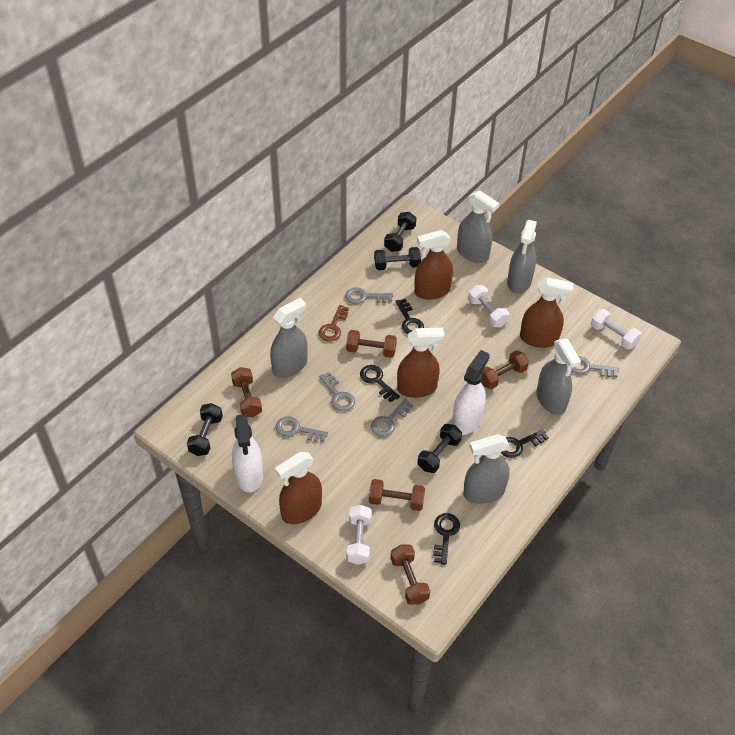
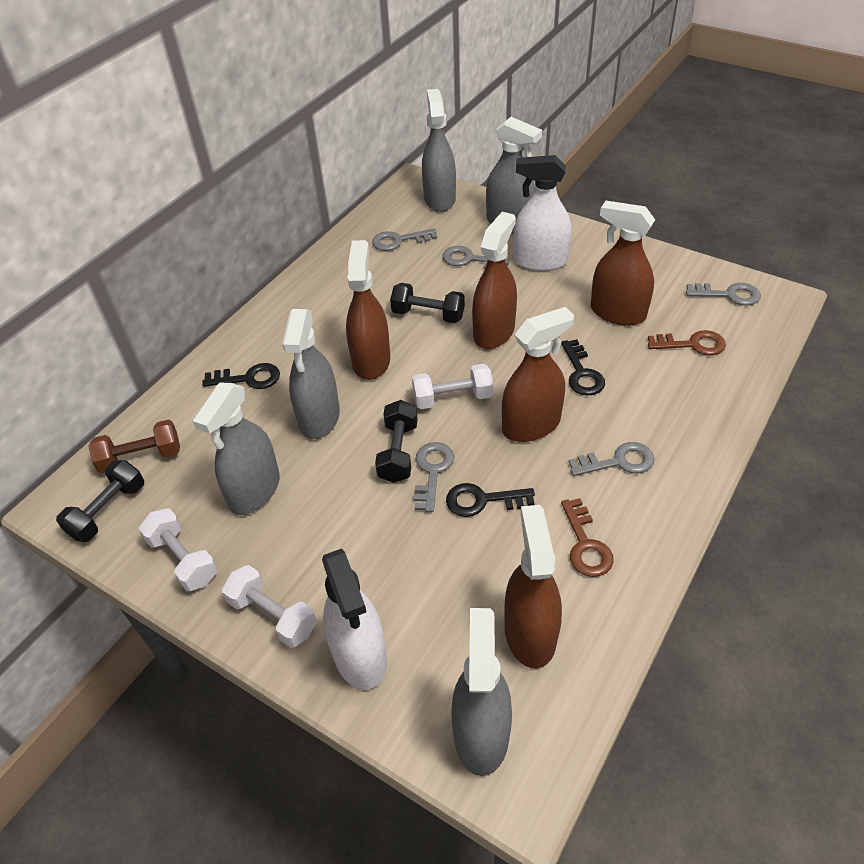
black dumbbell: [187,403,223,456] [374,247,421,270] [384,212,416,252] [417,424,462,473] = 4 -> [56,460,144,542] [375,400,418,483] [390,283,465,323] = 3
black key: [360,365,400,402] [395,299,424,334] [433,513,460,565] [501,429,549,458] = 4 -> [202,363,280,389] [446,483,535,517] [561,339,605,396] = 3
brown dumbbell: [231,367,262,417] [346,330,397,358] [369,479,425,511] [390,545,430,605] [481,350,529,389] = 5 -> [88,420,180,473] = 1
brown key: [319,305,349,342] = 1 -> [561,498,614,577] [648,330,726,356] = 2
brown spray bottle: [275,452,322,524] [397,328,445,398] [414,230,453,300] [520,277,573,348] = 4 -> [346,240,390,380] [472,212,517,349] [502,307,574,442] [504,505,562,668] [591,201,655,326] = 5

